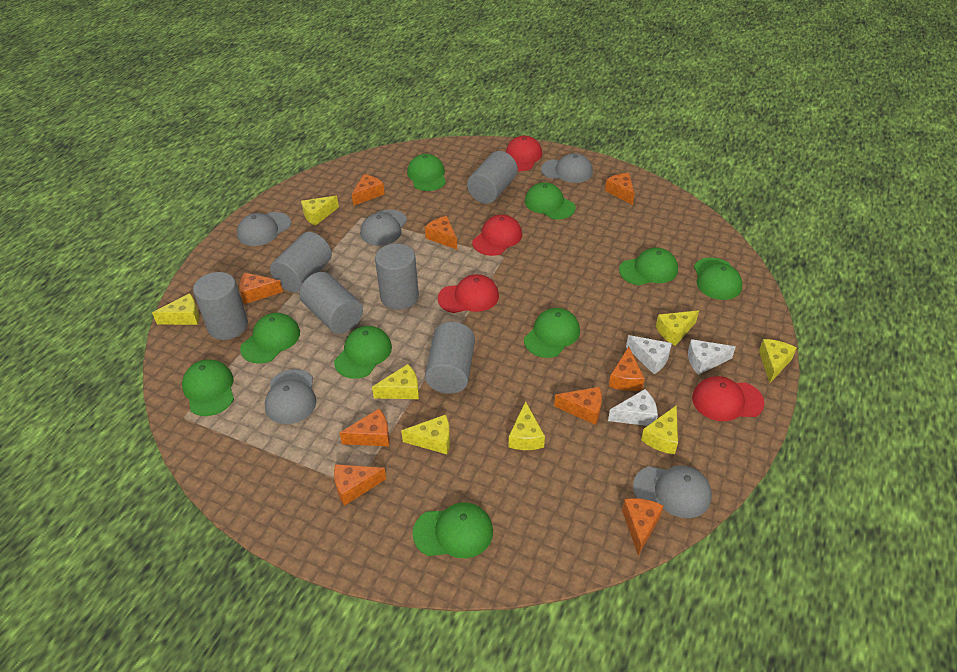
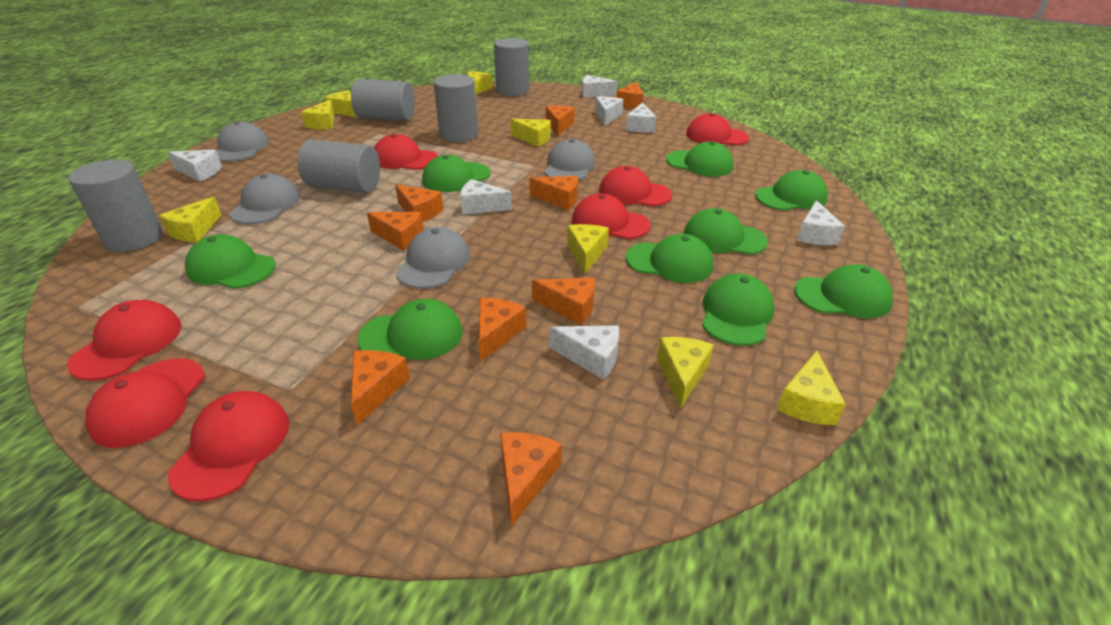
grey cap: [237,212,291,246] [265,369,316,424] [360,210,407,246] [541,153,593,183] [633,465,712,518] = 5 -> [216,121,269,162] [229,174,300,224] [396,227,470,289] [544,139,596,180] = 4
grey cylinder: [193,272,248,340] [270,232,332,292] [299,272,363,334] [375,244,419,310] [425,322,475,394] [467,151,518,204] = 6 -> [68,160,163,252] [297,139,380,193] [351,79,415,121] [434,74,478,142] [494,38,529,96] = 5
red cap: [438,274,499,313] [472,215,522,256] [506,136,542,171] [692,376,765,421] = 4 -> [67,300,182,381] [85,358,205,448] [168,391,289,501] [374,134,438,170] [572,193,651,239] [599,166,672,207] [686,113,749,145] = 7
white cheese: [608,389,658,426] [626,335,672,374] [688,339,736,375] = 3 -> [168,150,222,181] [460,179,512,214] [549,325,619,379] [582,75,618,98] [595,97,623,126] [626,103,657,132] [797,200,845,245] = 7

